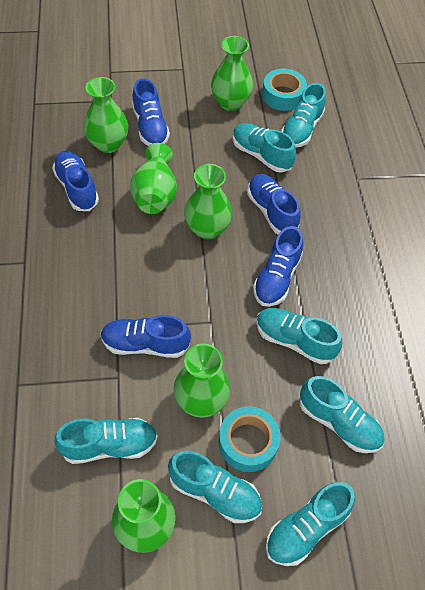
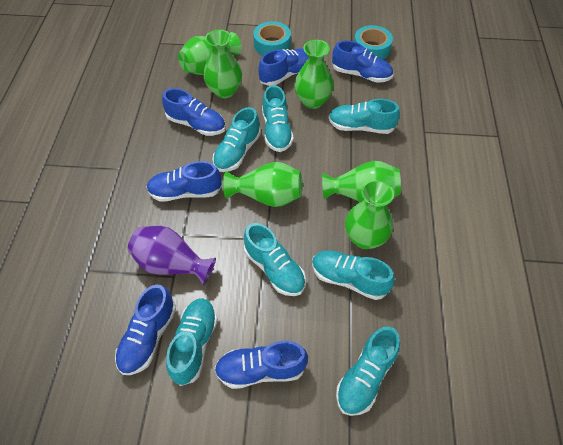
blue shoe: [52,151,99,211] [100,315,191,358] [132,78,170,146] [247,174,301,235] [253,226,303,307] = 5 -> [115,284,176,375] [146,161,222,202] [162,88,226,136] [214,341,308,389] [259,48,309,86] [332,41,393,83] = 6
purple vase: none = 0 -> [127,226,216,286] = 1

